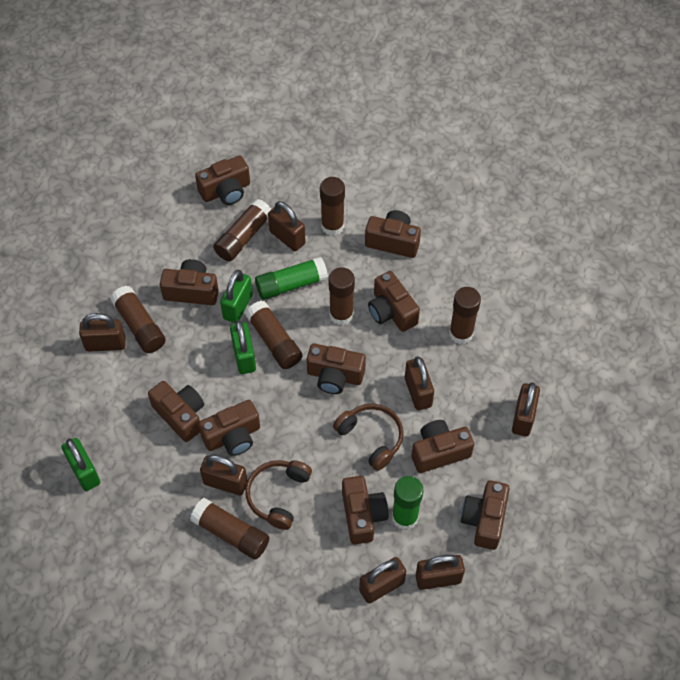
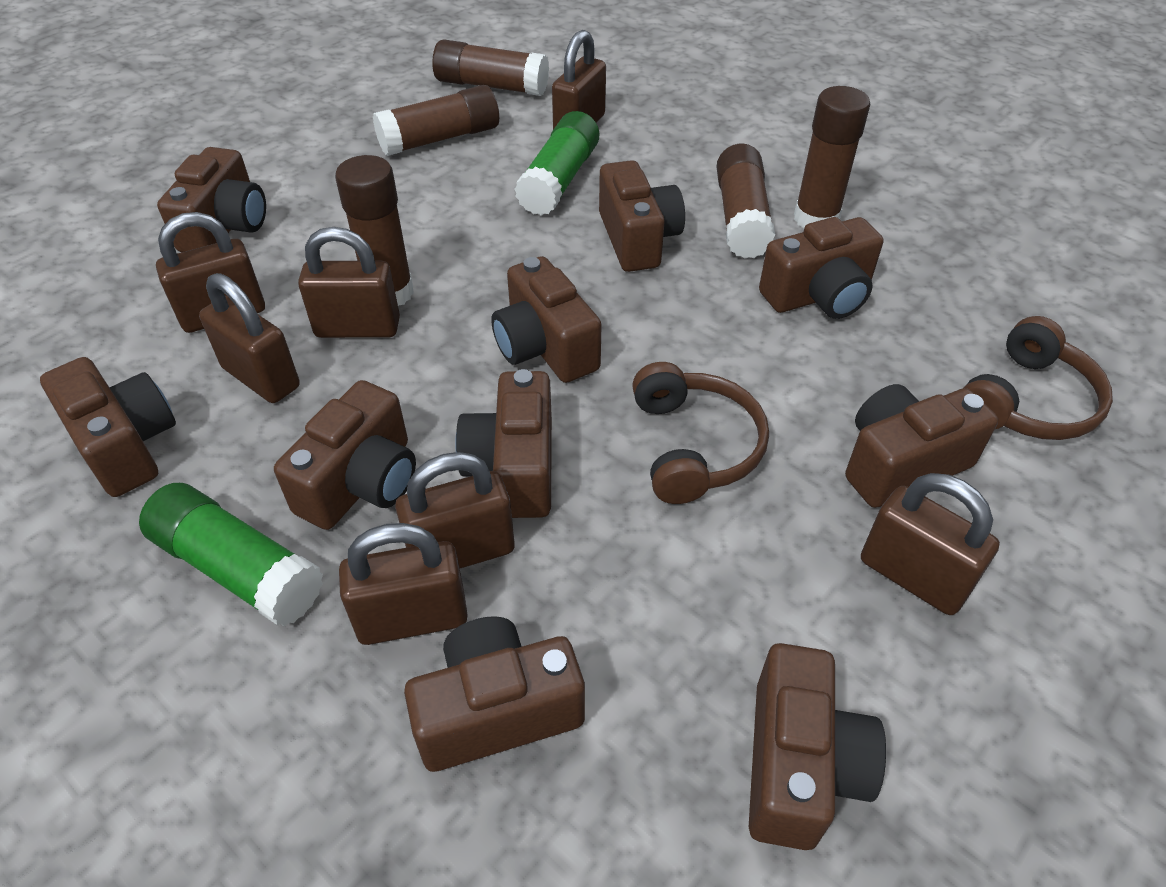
brown glue stick: [110,286,165,353] [190,498,269,560] [213,199,271,261] [245,300,302,369] [320,177,345,236] [328,267,355,325] [449,287,481,344] = 7 -> [335,155,414,306] [373,85,499,156] [432,39,549,96] [716,144,775,259] [794,86,871,229] = 5
green padlock: [62,438,100,491] [220,270,253,323] [230,320,256,374] = 3 -> none = 0

